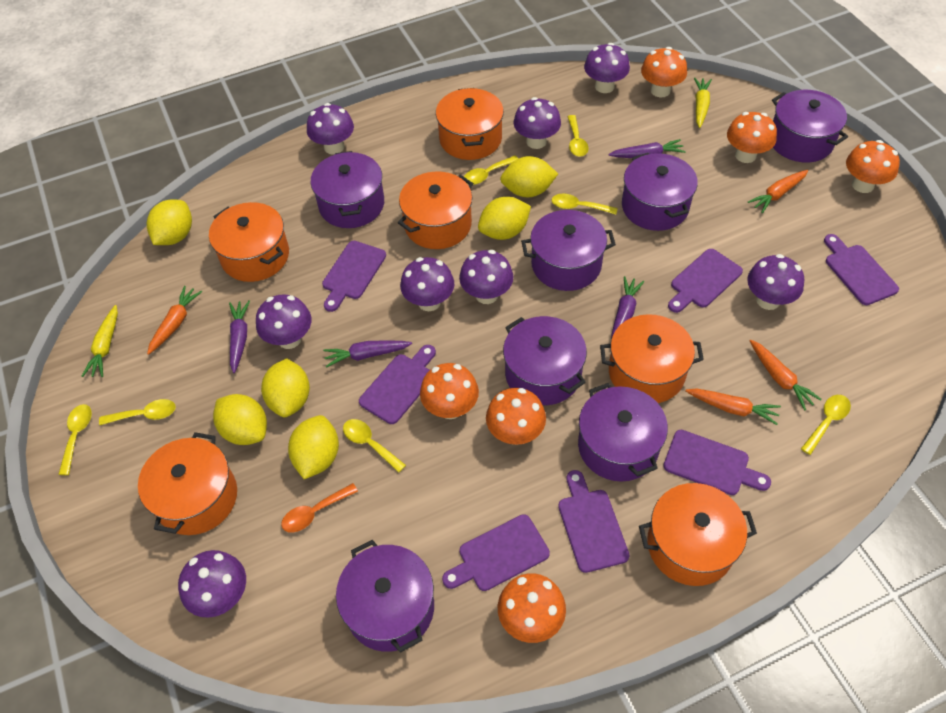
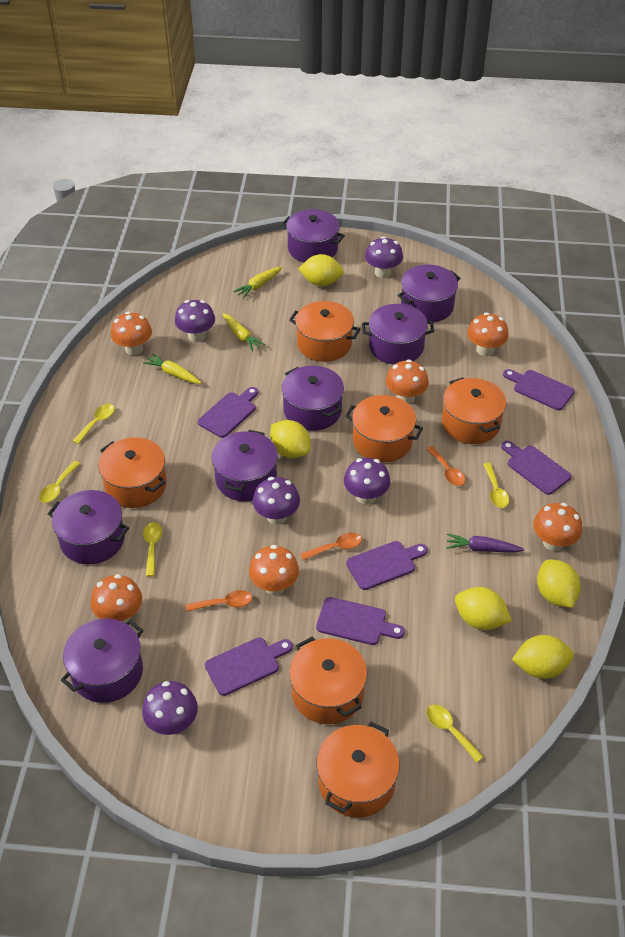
orange carrot: [147,286,202,355] [686,388,781,425] [748,170,808,213] [750,340,822,410] = 4 -> none = 0
orange spoon: [281,483,358,533] = 1 -> [186,590,253,612] [300,533,362,560] [426,446,465,486] = 3
purple carrot: [229,300,250,373] [323,340,412,368] [608,139,686,158] [611,276,644,339] = 4 -> [446,533,524,553] = 1
purple cutting board: [322,241,386,312] [359,345,436,424] [442,514,550,591] [558,470,630,573] [663,430,771,495] [668,249,743,313] [824,234,899,305] = 7 -> [198,387,258,438] [205,638,293,696] [316,597,405,645] [346,541,428,590] [501,441,571,495] [503,369,575,410] = 6
purple mushroom: [178,550,246,618] [256,294,311,349] [307,103,354,155] [400,257,454,311] [459,250,513,304] [514,97,561,149] [584,43,630,93] [747,254,804,310] = 8 -> [142,681,198,735] [175,300,215,342] [253,477,300,525] [344,458,390,505] [365,236,403,278] = 5
yellow carrot: [82,305,118,377] [694,78,712,128] = 2 -> [143,354,201,384] [222,313,265,351] [233,266,282,298] = 3
yellow lemon: [146,199,192,245] [213,394,267,445] [261,358,310,417] [288,415,339,479] [478,197,531,240] [500,156,558,197] = 6 -> [270,420,310,458] [298,254,344,286] [455,587,512,630] [512,635,574,679] [537,559,581,608] = 5
yellow spoon: [58,404,92,475] [99,399,176,425] [343,419,406,473] [464,155,519,185] [552,194,618,215] [567,115,588,157] [801,395,851,455] = 7 -> [39,461,80,503] [73,404,115,444] [143,522,162,577] [426,704,484,763] [483,463,509,508] = 5

